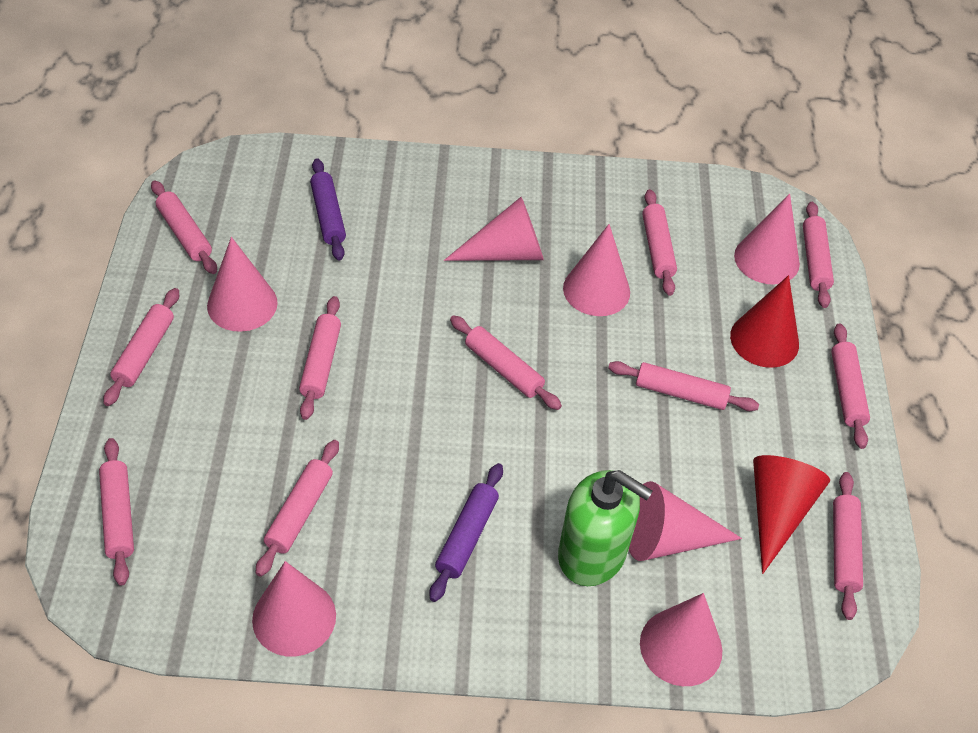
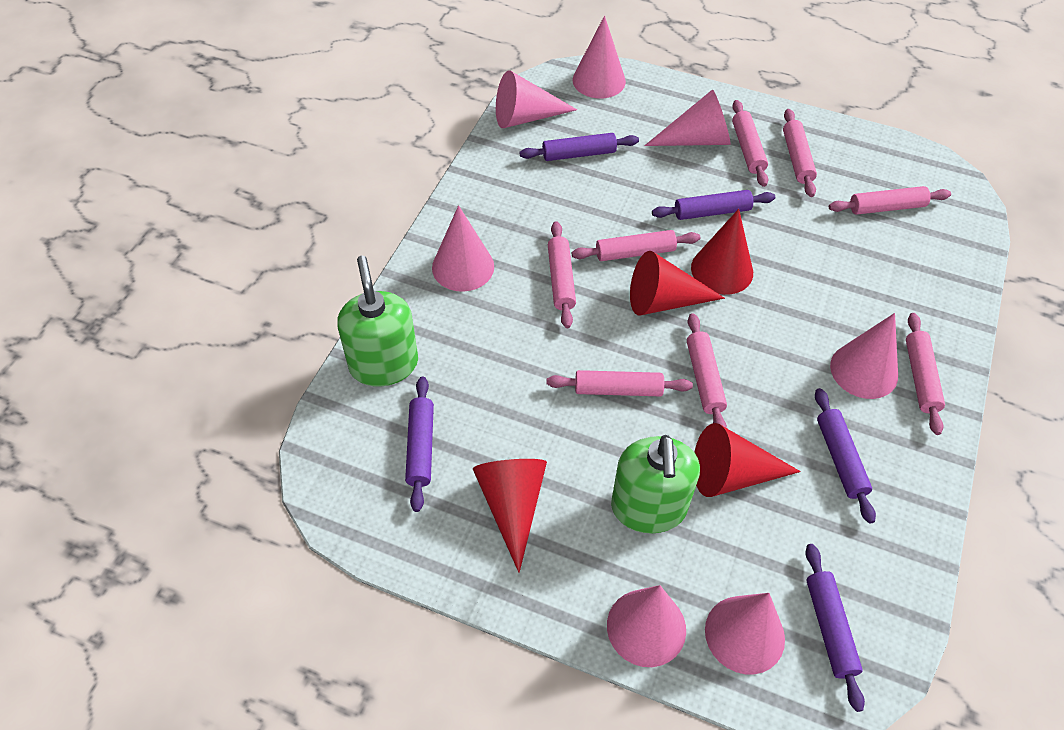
green soap dispenser: [558,470,653,586] = 1 -> [337,256,418,386] [611,435,700,534] = 2
pink rolling pin: [99,438,134,585] [103,288,179,406] [151,180,217,274] [256,440,339,577] [299,296,341,420] [450,315,562,410] [608,361,759,411] [642,189,677,296] [803,202,834,308] [831,323,870,449] [833,472,863,620] = 11 -> [547,370,693,396] [548,221,576,328] [572,230,700,261] [687,313,727,428] [732,100,768,187] [783,109,817,197] [829,186,951,215] [906,313,945,435] = 8
purple rolling pin: [310,158,346,261] [430,463,503,602] = 2 -> [405,376,434,512] [519,133,639,161] [652,190,775,220] [805,544,865,712] [815,388,876,524] = 5
red cone: [730,275,799,368] [753,455,830,574] = 2 -> [473,459,547,573] [630,251,725,315] [691,209,753,295] [694,423,801,497] = 4

